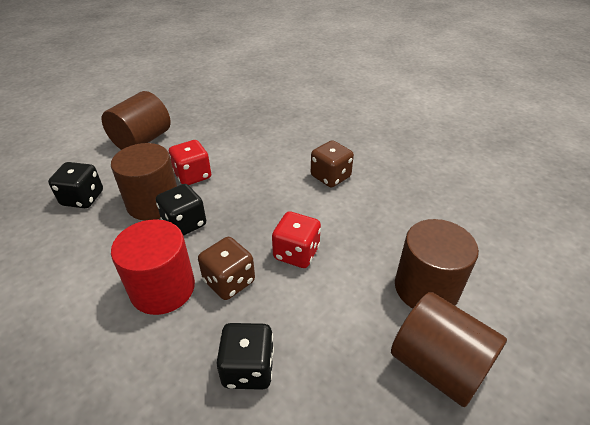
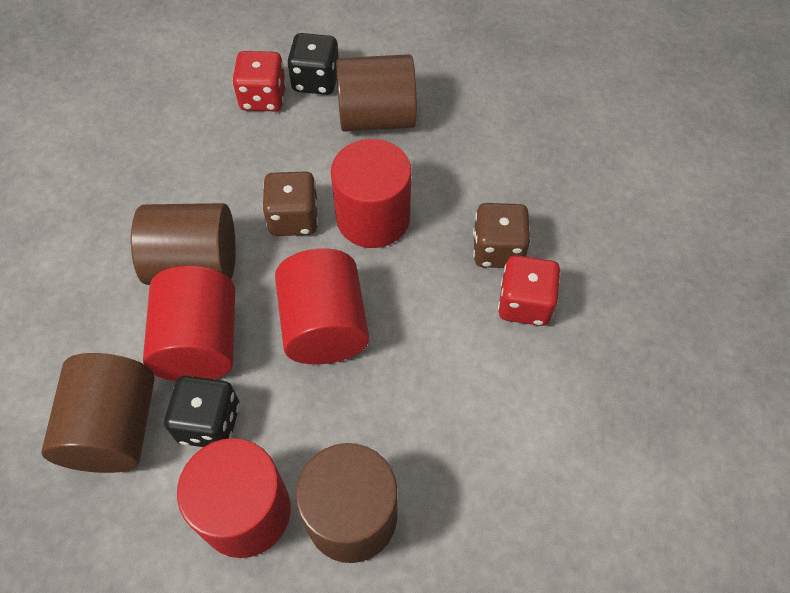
black dice: [48,162,103,208] [156,184,206,236] [217,323,274,390] = 3 -> [164,376,240,447] [287,33,339,95] = 2
red cylinder: [111,219,195,315] = 1 -> [143,266,235,381] [177,438,291,558] [275,248,369,365] [331,139,412,248] = 4

